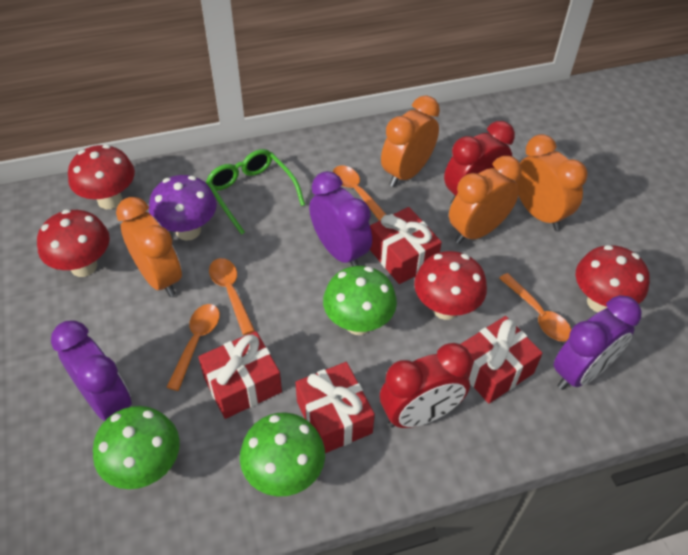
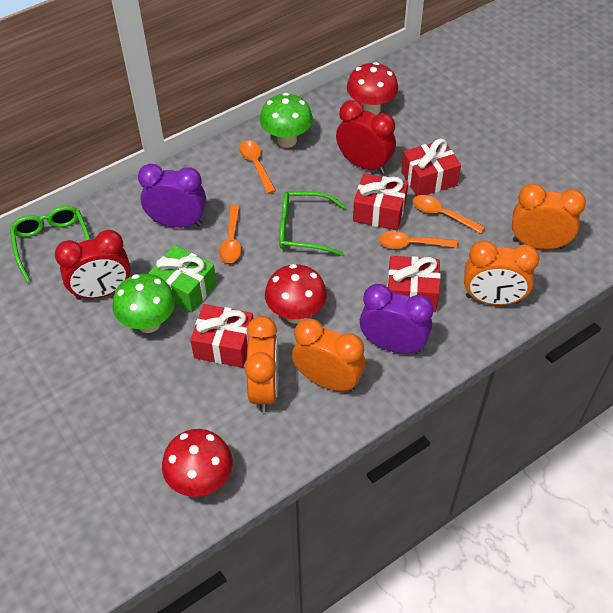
green gift: none = 0 -> [149,245,217,313] = 1
green glasses: [206,149,305,235] = 1 -> [10,206,90,282] [279,191,346,256] = 2
green mushroom: [93,406,180,489] [240,413,325,496] [323,266,397,335] = 3 -> [113,274,175,333] [260,93,313,148] = 2
purple clock: [51,320,132,421] [309,171,372,267] [553,295,641,390] = 3 -> [138,164,206,228] [360,284,434,354] = 2
purple mushroom: [149,175,217,241] = 1 -> none = 0
red mushroom: [37,209,110,277] [68,145,135,209] [414,251,487,320] [576,245,650,312] = 4 -> [162,429,233,497] [265,264,327,324] [347,62,398,115] = 3

